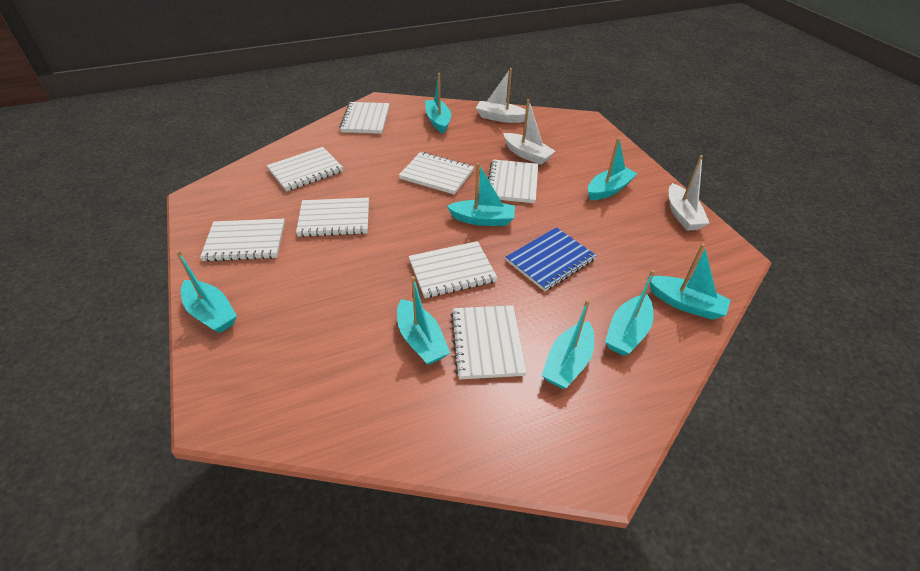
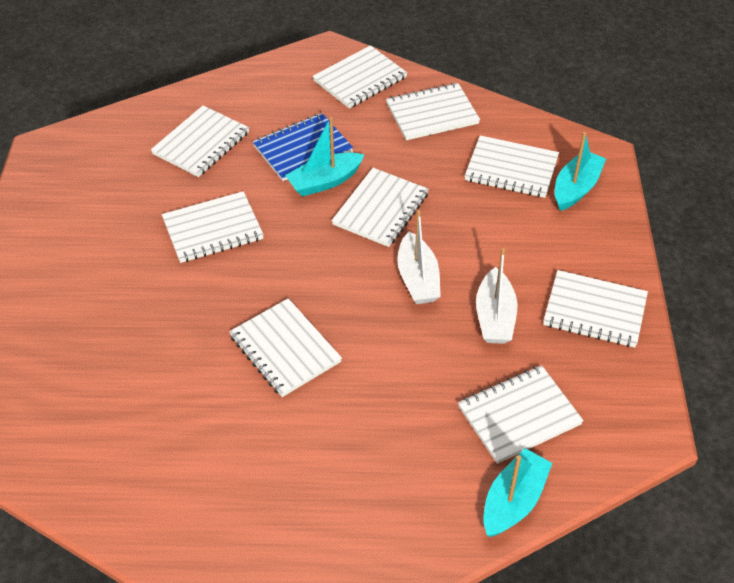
turquoise boat: [176,250,237,333] [397,276,450,365] [425,73,451,134] [447,163,515,226] [541,299,594,389] [588,137,637,200] [605,270,655,356] [650,244,731,320] = 8 -> [285,117,365,197] [483,448,552,537] [555,132,606,211] = 3
white boat: [476,68,526,123] [503,99,555,165] [669,155,709,231] = 3 -> [397,210,441,304] [476,248,517,344] = 2
white notebook: [200,219,285,262] [267,147,344,192] [296,198,369,237] [339,102,389,134] [399,152,474,195] [409,241,498,298] [451,305,527,379] [488,159,538,203] = 8 -> [151,105,249,177] [162,191,264,263] [229,298,342,397] [313,45,407,109] [332,168,429,247] [386,83,480,140] [458,365,584,464] [464,135,559,198] [543,270,648,348] = 9

